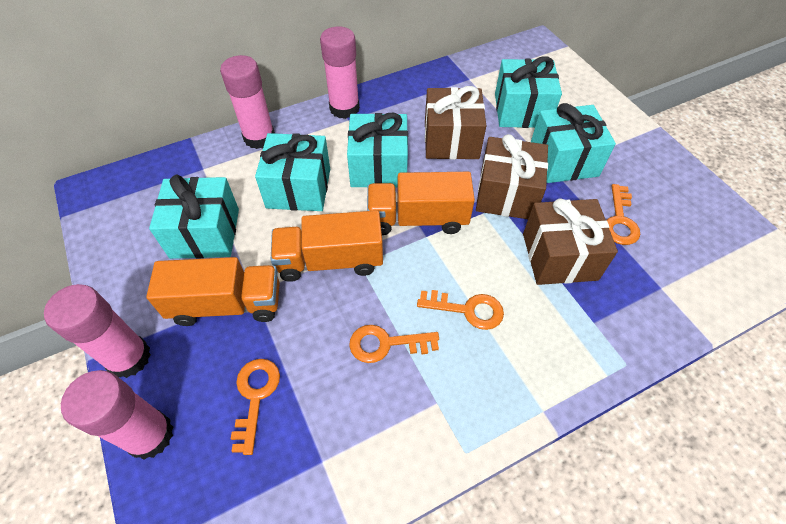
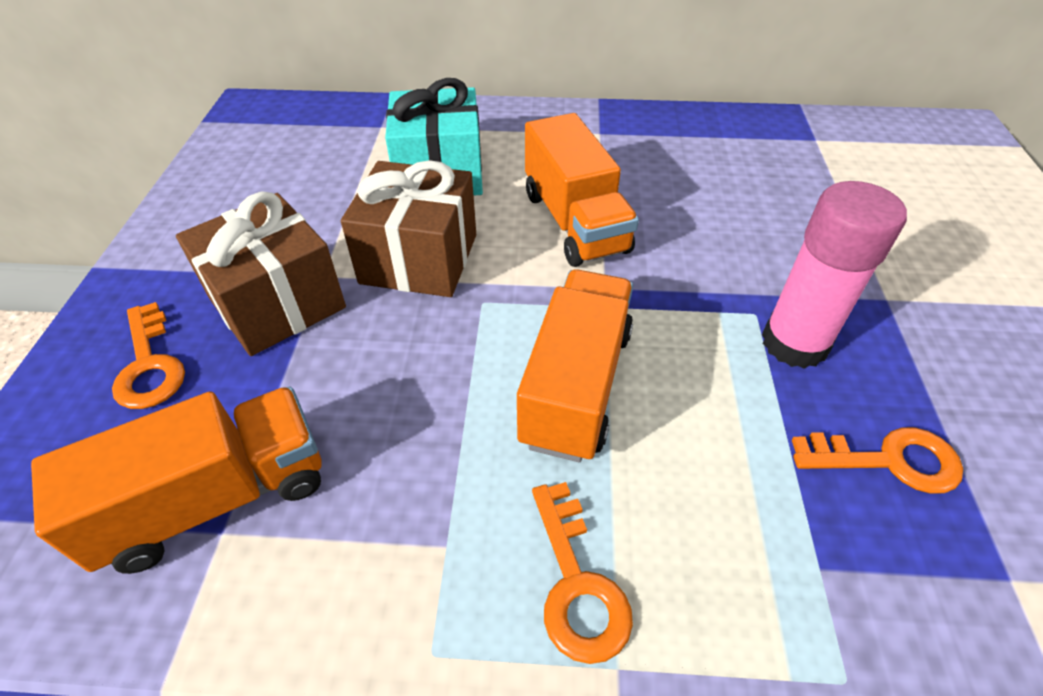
brown gift: [425,86,486,159] [476,134,548,219] [523,198,618,285] = 3 -> [176,191,346,356] [341,160,476,297] = 2
orange key: [231,359,280,455] [349,325,439,363] [417,290,504,330] [606,184,640,245] = 4 -> [112,302,185,409] [532,482,633,664] [792,427,963,494] = 3
pink glue stick: [44,284,151,378] [61,370,173,460] [220,55,275,149] [320,26,360,119] = 4 -> [762,181,907,369] = 1
turquoise gift: [149,175,239,259] [255,133,330,211] [347,113,408,187] [495,56,562,128] [531,103,616,183] = 5 -> [385,78,483,196] = 1

